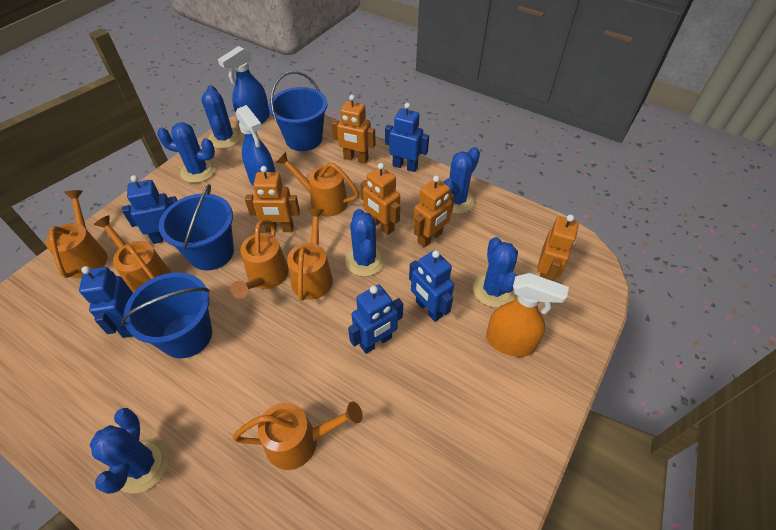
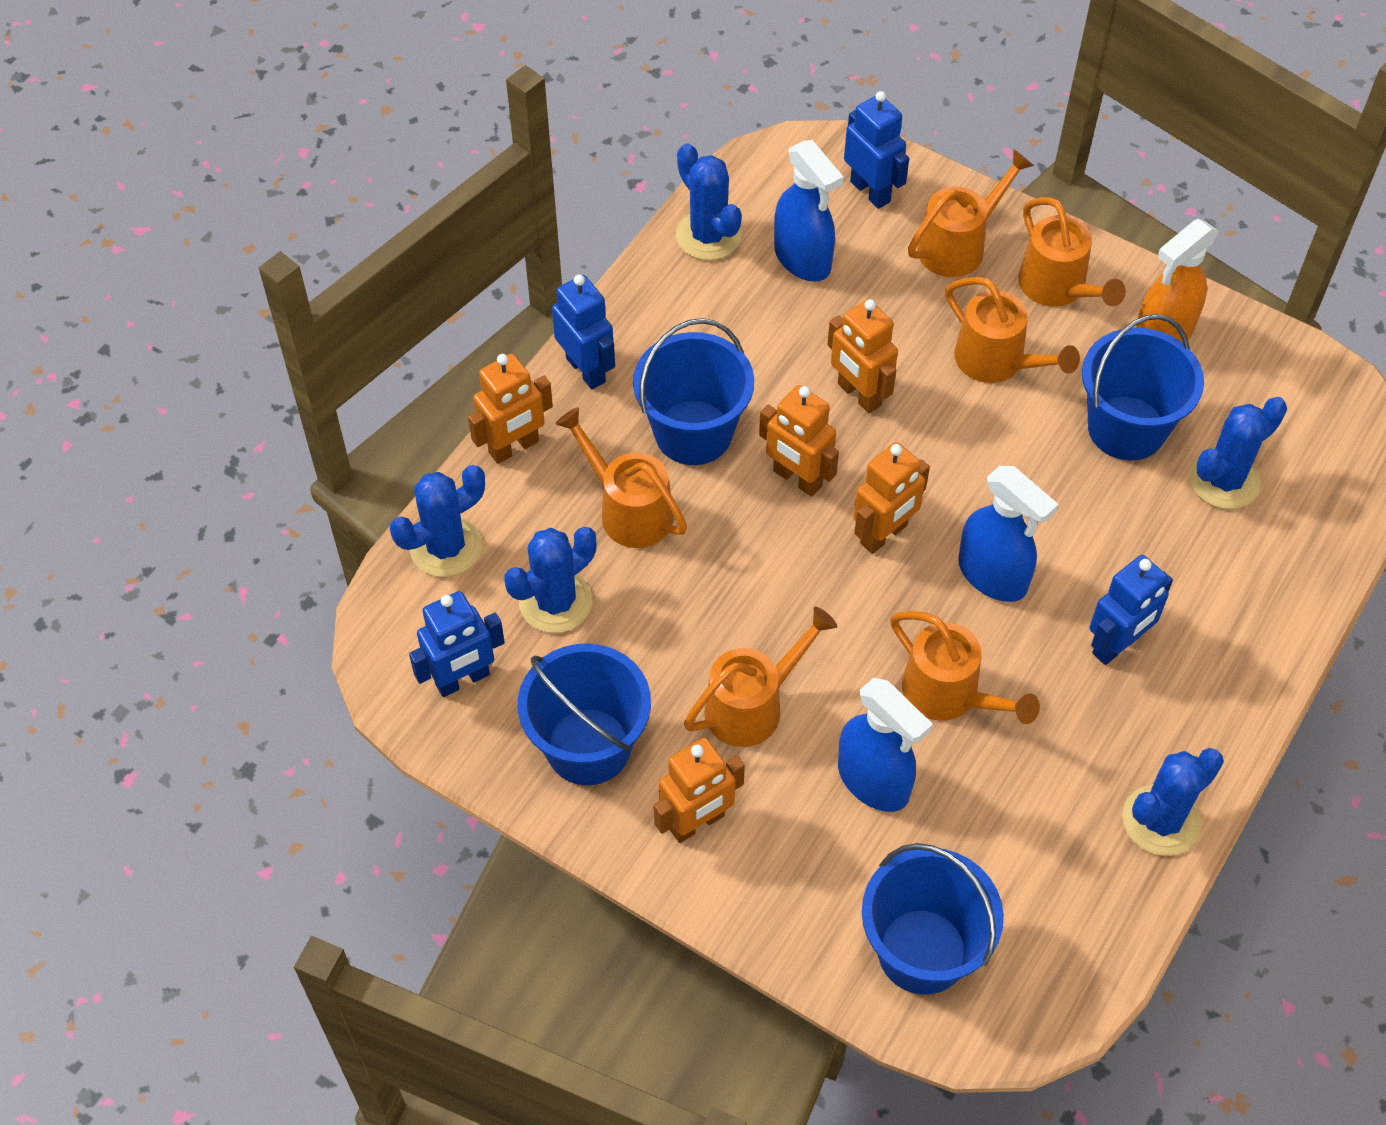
blue bucket: [121,273,212,358] [159,184,234,270] [269,71,327,151] = 3 -> [518,644,651,785] [633,318,754,465] [862,843,1004,995] [1082,314,1204,461] = 4
blue cactus: [90,408,169,494] [157,122,216,183] [201,85,241,149] [345,209,385,276] [443,147,480,214] [473,237,518,307] = 6 -> [390,465,485,577] [504,527,597,633] [676,144,742,260] [1122,748,1224,856] [1189,397,1287,509] = 5
blue robot: [79,266,133,338] [122,175,178,244] [348,285,403,354] [385,103,429,172] [409,250,454,322] = 5 -> [409,591,505,697] [552,274,615,389] [844,91,909,209] [1089,555,1173,665] = 4
blue spray bottle: [218,46,270,124] [235,105,275,185] = 2 -> [774,140,843,282] [838,678,933,812] [958,466,1059,602] = 3

